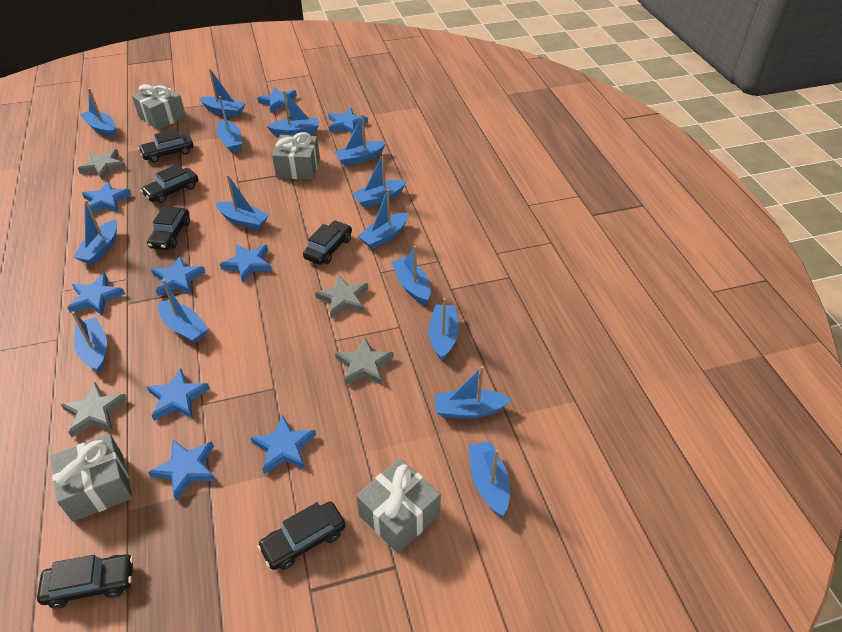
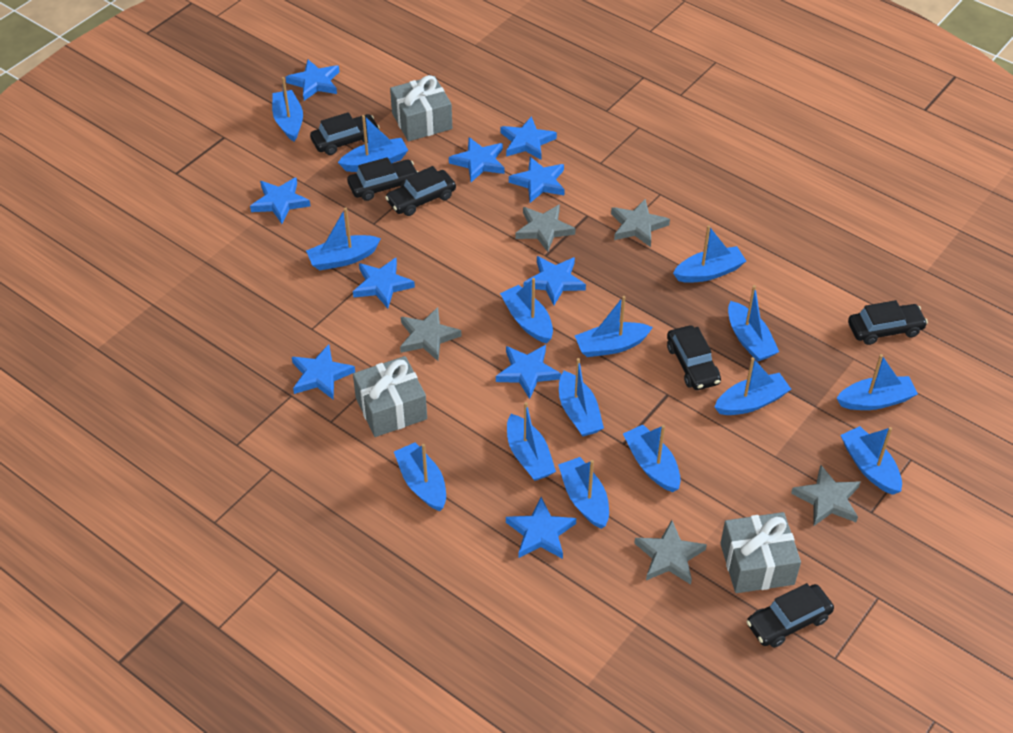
blue star: [67,273,125,316] [82,181,132,213] [147,368,210,421] [148,439,216,501] [151,255,206,296] [220,244,272,283] [251,415,316,474] [257,87,297,113] [328,108,368,134] = 9 -> [250,177,310,224] [286,60,339,101] [292,344,355,400] [353,258,415,308] [449,137,504,182] [496,345,561,399] [501,116,557,160] [506,497,576,559] [509,157,565,203] [524,256,586,305] = 10
grey gift: [50,434,133,522] [132,83,186,130] [272,132,320,180] [356,458,441,554] = 4 -> [353,356,427,437] [390,75,452,141] [720,512,801,593] = 3
grey star: [61,382,128,438] [78,149,126,180] [315,275,368,318] [335,337,394,385] = 4 -> [400,307,461,361] [515,204,576,252] [611,199,670,247] [634,520,707,585] [791,465,860,526] = 5

